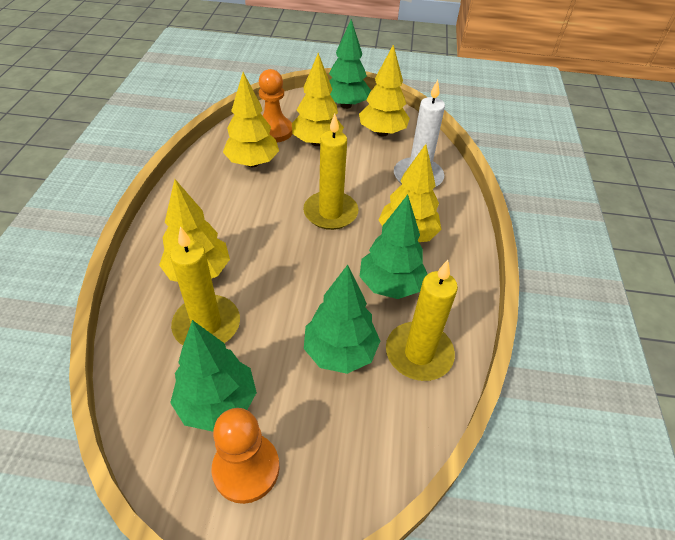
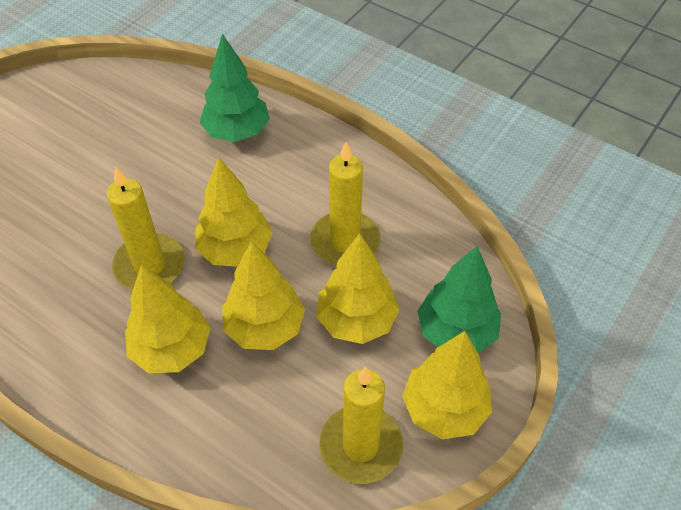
green tree: [170,320,257,432] [304,265,380,374] [329,19,371,109] [359,195,428,299] = 4 -> [200,34,270,142] [417,246,501,354] = 2
orange pawn: [212,408,279,504] [259,69,292,143] = 2 -> none = 0
white candle: [394,80,445,187] = 1 -> none = 0

